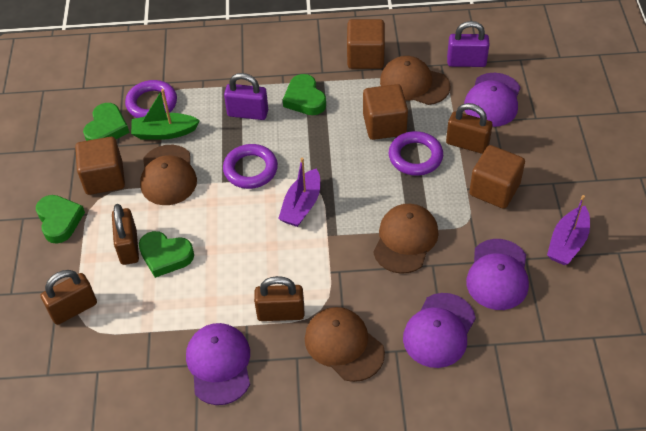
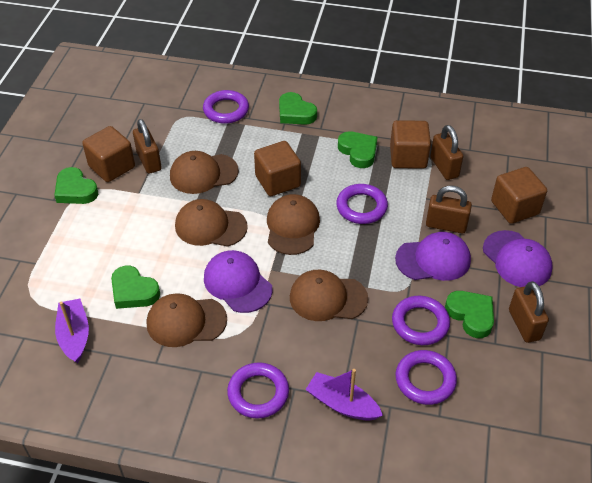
brown cap: [140,145,197,205] [305,307,385,382] [373,204,439,274] [380,56,450,105] = 4 -> [147,293,227,347] [170,151,239,194] [175,199,248,247] [267,194,320,255] [290,270,368,321] = 5
green boat: [131,89,200,140] = 1 -> none = 0
green heart: [36,195,85,244] [83,103,129,141] [139,231,194,278] [283,74,326,115] = 4 -> [54,167,98,204] [111,266,160,309] [279,92,317,125] [338,131,377,168] [445,291,494,338] = 5
purple cap: [186,323,250,405] [403,293,476,368] [464,73,520,127] [466,239,529,310] = 4 -> [204,250,273,313] [395,232,471,281] [483,230,553,287] = 3
purple padlock: [224,73,268,120] [447,21,490,67] = 2 -> none = 0
purple ring: [125,80,177,118] [223,144,278,189] [389,131,443,176] = 3 -> [203,90,249,124] [227,362,289,419] [336,184,388,224] [392,296,450,345] [395,350,457,405] = 5

